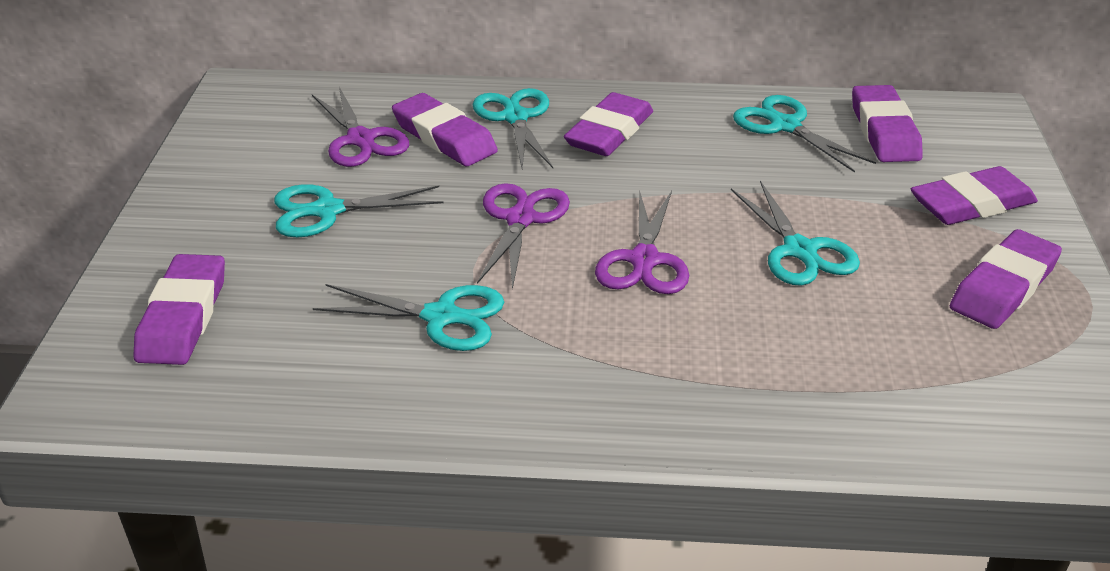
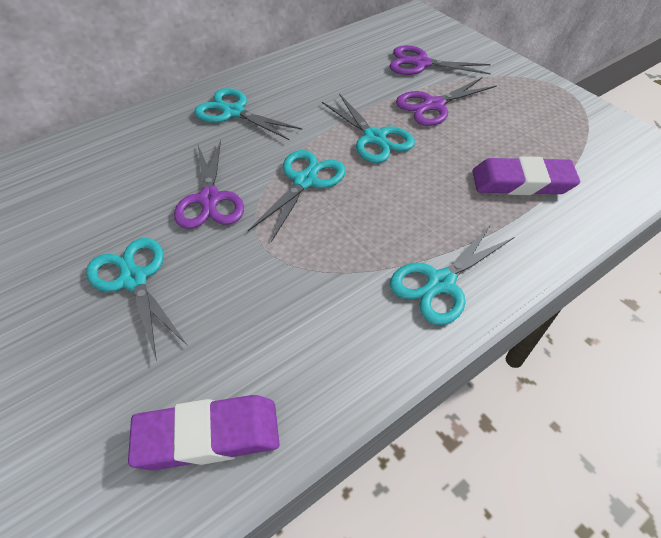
purple eraser: [134,254,225,365] [392,93,498,166] [564,92,653,156] [852,85,923,162] [911,166,1038,225] [950,229,1062,329] = 6 -> [128,395,280,471] [472,156,580,195] = 2

